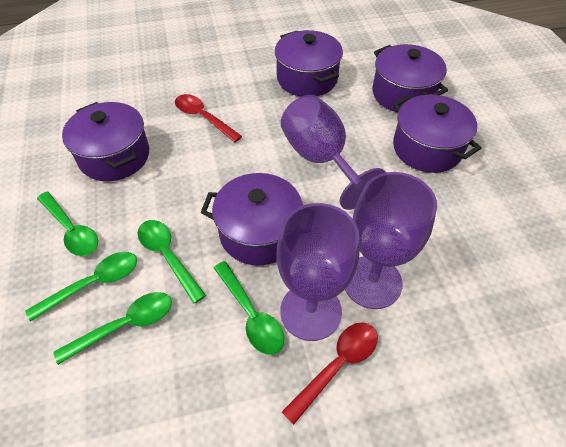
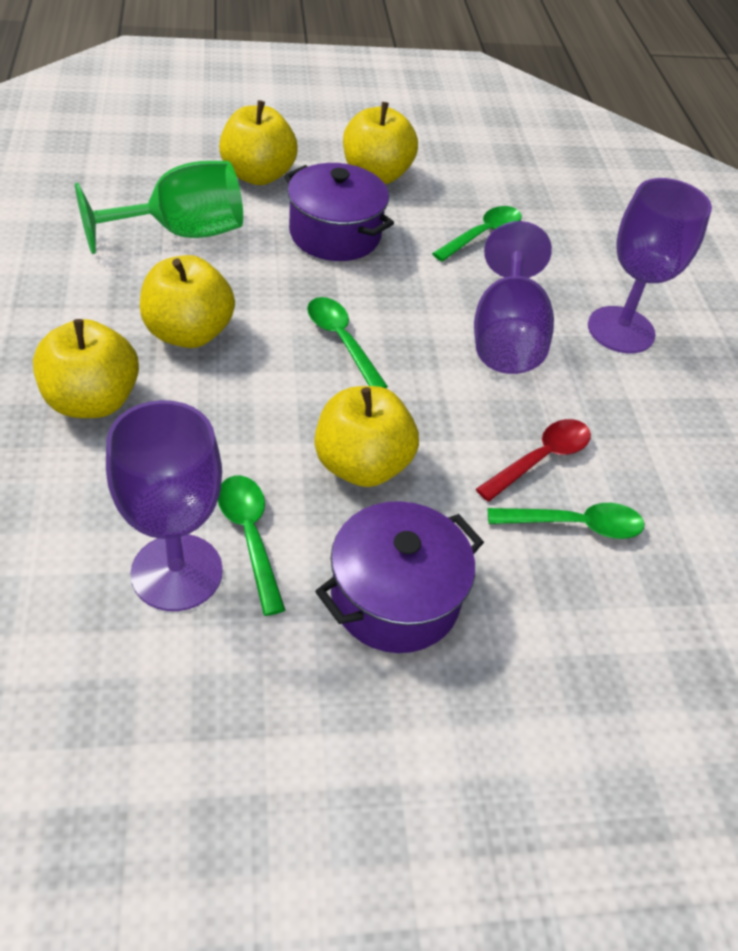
green goblet: none = 0 -> [75,161,243,254] = 1
green spoon: [25,252,137,322] [37,192,98,256] [53,292,172,365] [137,220,206,303] [214,261,284,355] = 5 -> [218,475,285,616] [307,297,388,388] [432,206,522,262] [488,503,645,539] = 4
purple pot: [62,102,149,181] [200,173,303,266] [275,30,343,97] [373,44,448,112] [393,95,481,173] = 5 -> [284,163,394,261] [315,501,484,653] = 2
red spoon: [175,94,242,142] [282,322,378,425] = 2 -> [476,419,591,502] = 1
yellow apple: none = 0 -> [33,319,139,418] [140,255,235,348] [219,100,298,185] [314,386,419,487] [343,102,418,184] = 5

